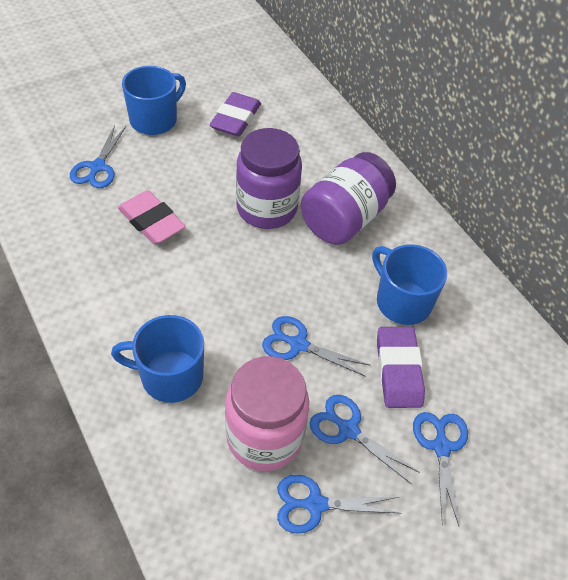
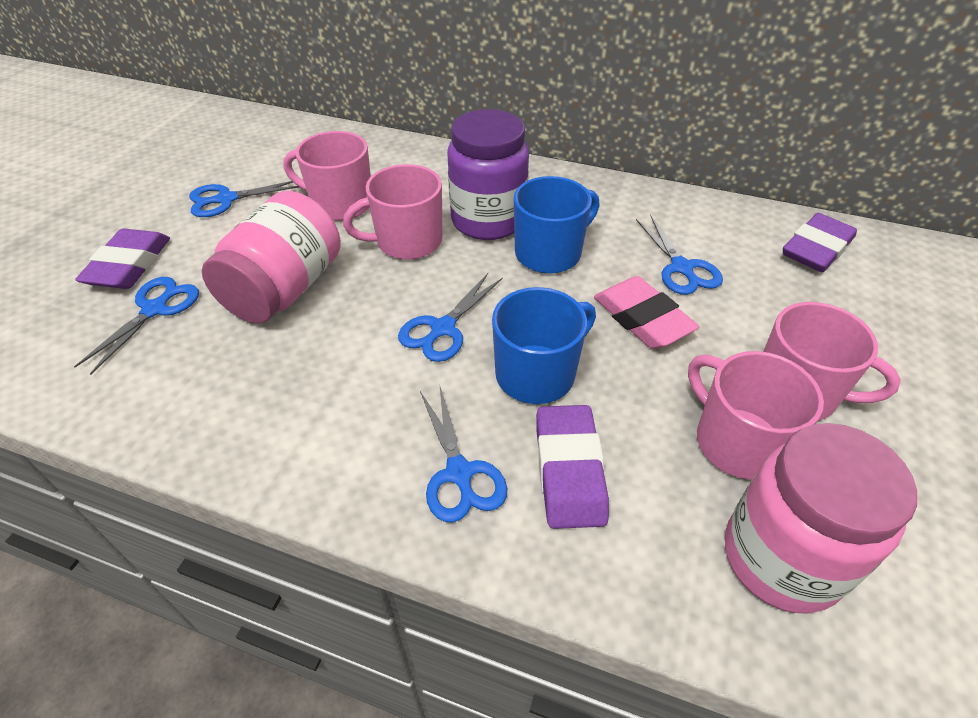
blue mug: [111,315,204,403] [122,66,186,135] [372,244,447,325] = 3 -> [492,287,596,404] [514,176,600,274] = 2
pink jar: [225,356,309,471] = 1 -> [202,191,341,324] [725,423,917,614] = 2
pink mug: none = 0 -> [283,131,371,220] [343,164,442,260] [688,351,824,479] [763,302,901,420] = 4
purple eraser: [210,92,261,136] [377,327,425,408] = 2 -> [75,229,170,289] [536,405,609,529] [783,213,857,272] = 3
purple jar: [236,128,302,229] [301,152,396,245] = 2 -> [447,109,529,240] = 1

